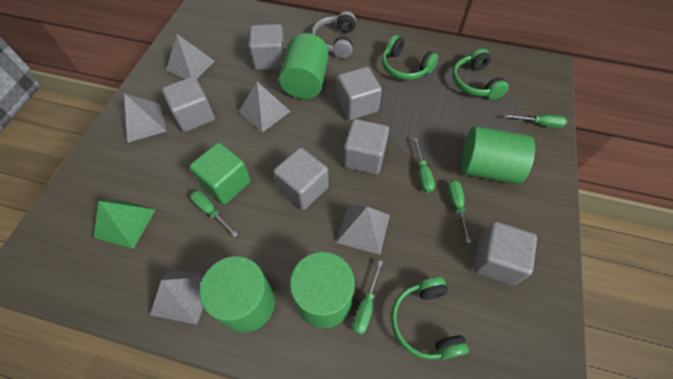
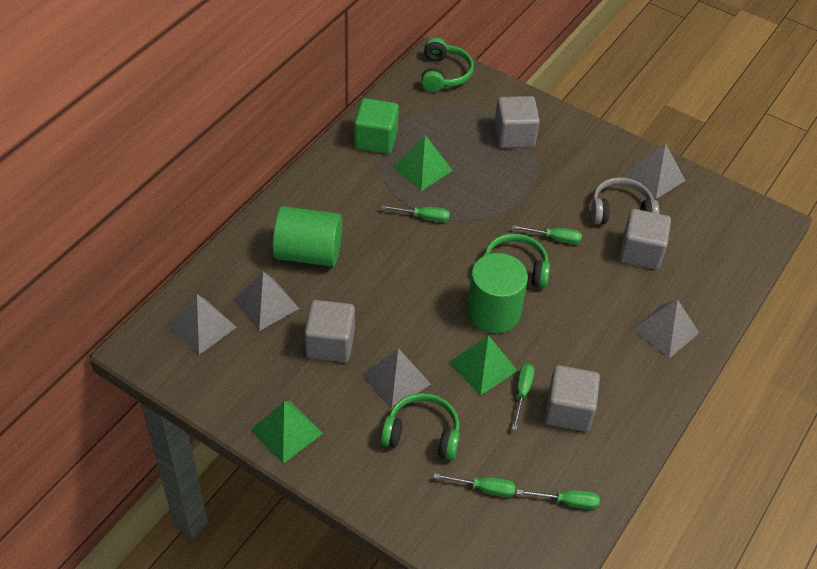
green cylinder: [199,256,275,333] [279,33,329,99] [290,252,355,329] [461,126,535,184] = 4 -> [273,206,342,267] [467,253,528,334] = 2
green pyramid: [93,199,155,249] = 1 -> [251,401,323,464] [393,135,453,191] [449,335,518,396] = 3
grey cube: [162,76,215,132] [249,24,286,70] [273,147,329,210] [337,67,382,120] [344,119,389,174] [473,222,537,285] = 6 -> [304,300,355,362] [494,96,540,148] [545,365,600,432] [619,209,671,270] = 4

